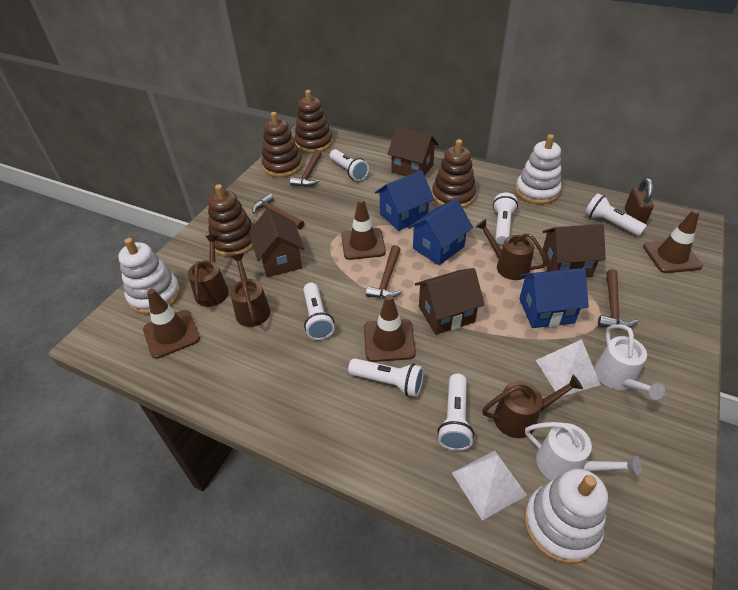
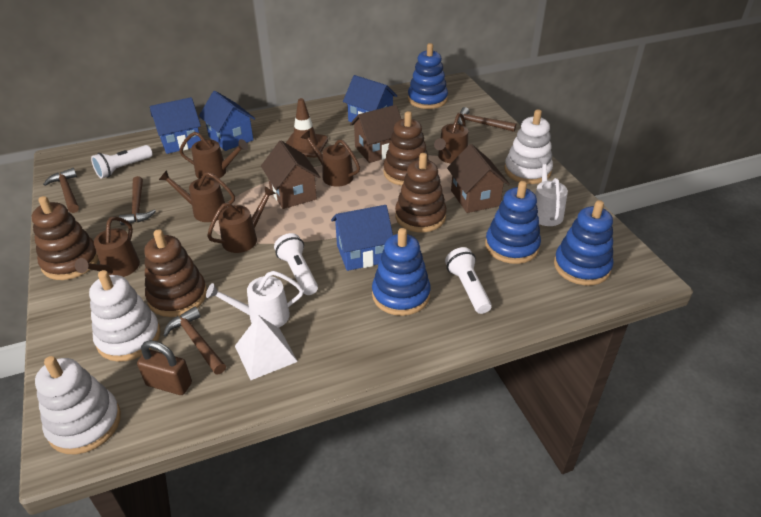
blue house: [375,170,434,231] [408,199,473,265] [519,268,589,328] = 3 -> [150,97,201,154] [199,91,255,151] [331,205,393,271] [343,75,397,122] = 4
blue stacking toy: none = 0 -> [372,228,431,316] [408,43,448,109] [485,181,541,264] [554,200,613,285] = 4
brown house: [249,208,305,277] [388,127,438,176] [415,268,485,335] [542,224,606,277] = 4 -> [261,141,321,209] [350,105,401,163] [447,144,510,213] = 3
brown traffic cone: [143,289,200,359] [341,199,386,260] [364,294,416,362] [643,209,703,273] = 4 -> [286,98,328,158] = 1
brown watering can: [188,235,229,307] [230,253,270,327] [476,219,547,280] [482,375,583,438] = 4 -> [75,216,140,277] [159,170,235,222] [179,132,248,179] [207,187,276,253] [301,130,360,187] [434,113,468,164] = 6
white flashlight: [303,283,335,340] [330,149,369,181] [348,358,424,397] [437,374,474,451] [493,193,518,245] [585,193,647,236] = 6 -> [91,145,153,179] [274,233,318,295] [445,247,492,314] = 3
white pyramid: [452,451,527,521] [536,339,601,396] = 2 -> [235,315,298,380] = 1

